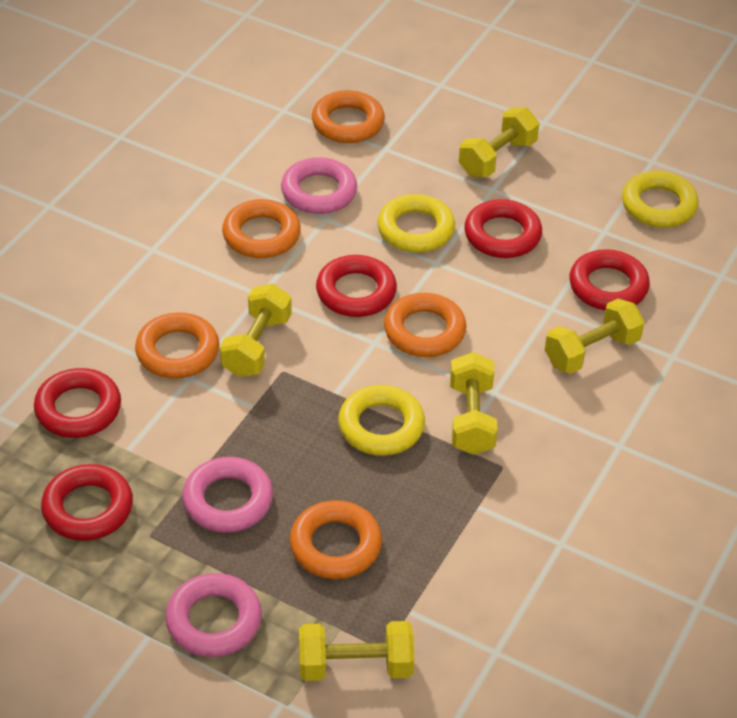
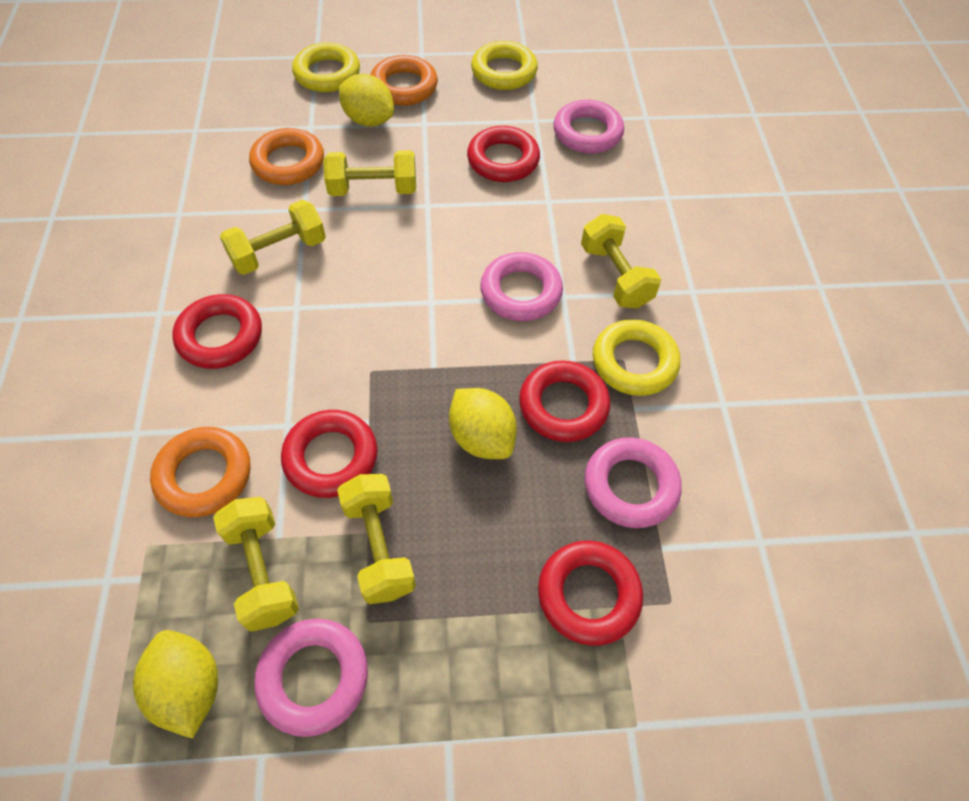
orange ring: [135,313,219,379] [222,199,301,258] [290,500,382,579] [312,90,385,143] [384,293,466,357] = 5 -> [150,427,250,517] [249,128,324,185] [370,55,438,106] = 3
pink ring: [165,573,262,657] [183,457,273,533] [281,157,357,214] = 3 -> [254,619,368,737] [480,252,563,321] [554,99,624,154] [585,437,682,528] = 4
yellow lemon: none = 0 -> [133,630,218,739] [339,74,394,127] [449,388,517,459] = 3

